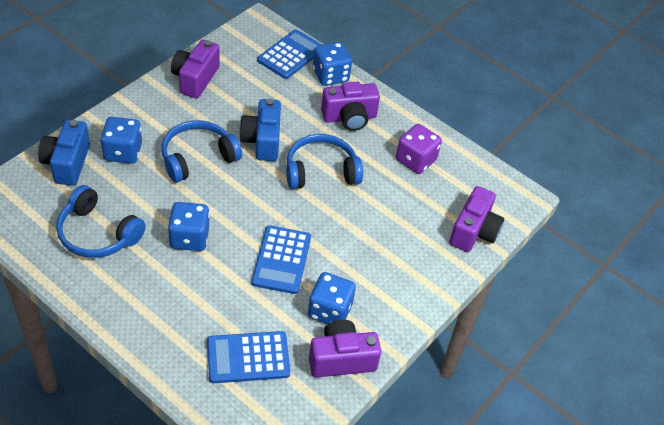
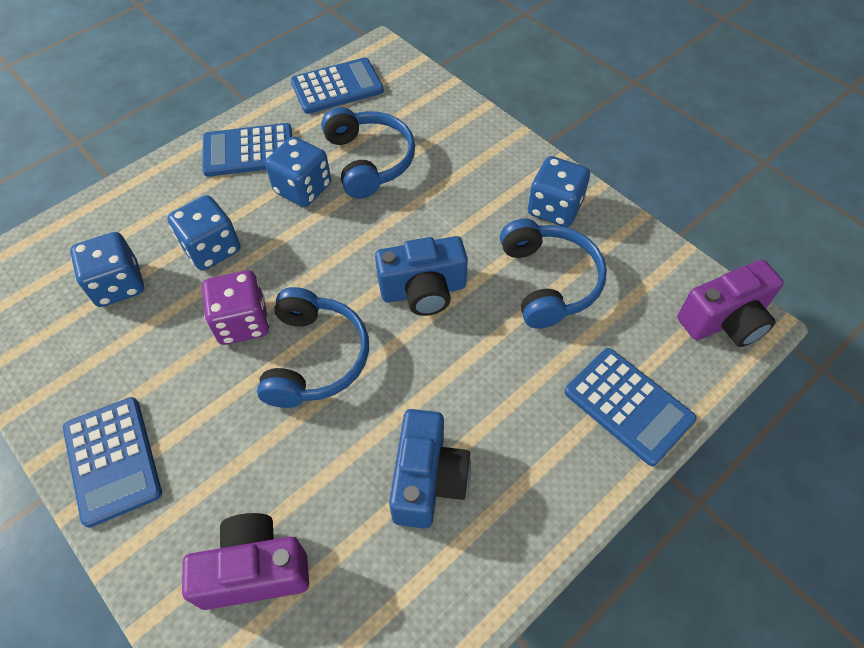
blue calculator: [207,331,290,383] [252,225,311,294] [257,29,322,79] = 3 -> [63,397,162,528] [202,123,292,177] [291,57,384,114] [564,348,697,466] = 4
purple camera: [171,40,220,98] [309,320,381,378] [321,82,380,131] [449,186,504,252] = 4 -> [182,513,309,610] [677,260,784,347] = 2

